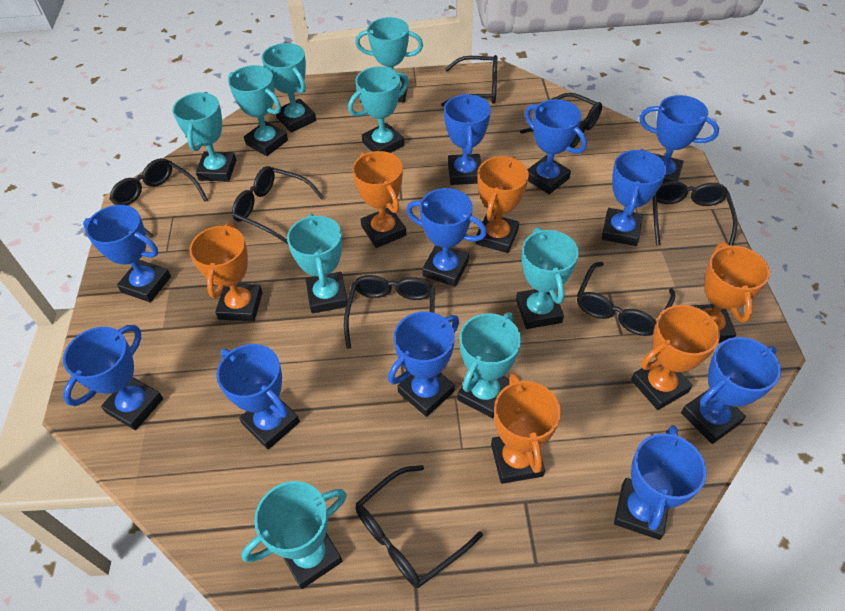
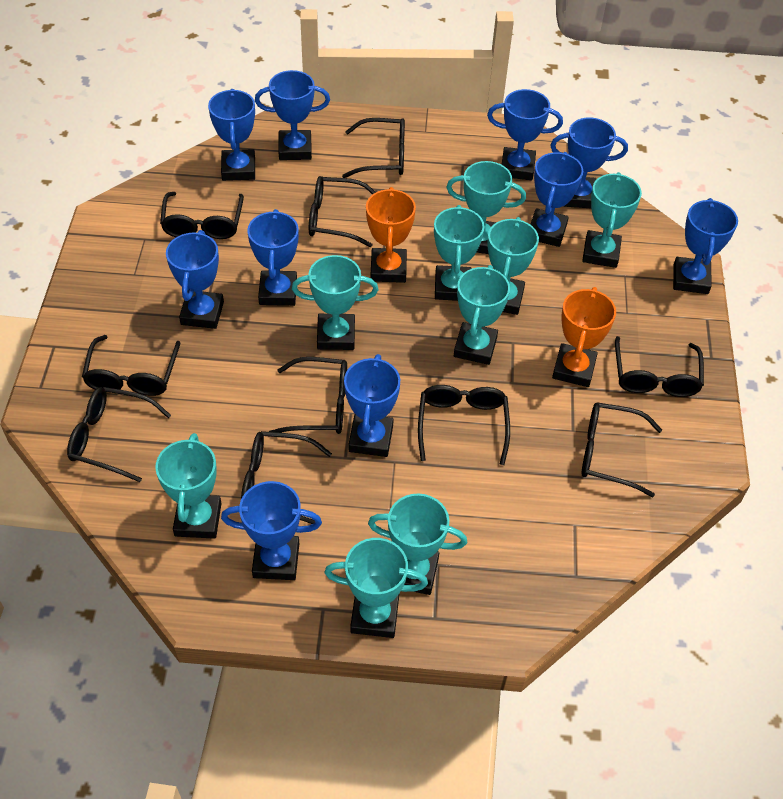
black glasses: [109,158,208,238] [232,166,324,244] [344,275,435,349] [355,465,483,588] [441,55,498,107] [520,93,602,148] [577,262,675,336] [652,181,738,246] = 8 -> [67,387,171,482] [82,335,180,396] [160,192,244,239] [241,431,332,524] [269,357,347,434] [309,176,376,247] [342,118,405,178] [418,385,510,465] [582,402,662,497] [615,336,704,397] = 10
blue trophy: [63,325,163,430] [83,205,171,302] [216,344,300,449] [388,311,459,417] [406,188,487,287] [444,94,491,185] [525,99,587,194] [602,149,667,246] [614,425,707,540] [639,95,719,182] [681,337,781,444] = 11 -> [166,230,224,329] [208,89,255,181] [221,481,322,580] [247,209,299,306] [255,70,330,160] [344,354,400,457] [487,89,563,180] [530,152,583,247] [550,118,628,208] [673,198,738,294] = 10
orange trophy: [189,223,263,321] [352,151,406,248] [475,156,529,253] [491,373,561,484] [631,305,721,410] [691,242,770,343] = 6 -> [366,187,416,283] [552,287,616,387] = 2

